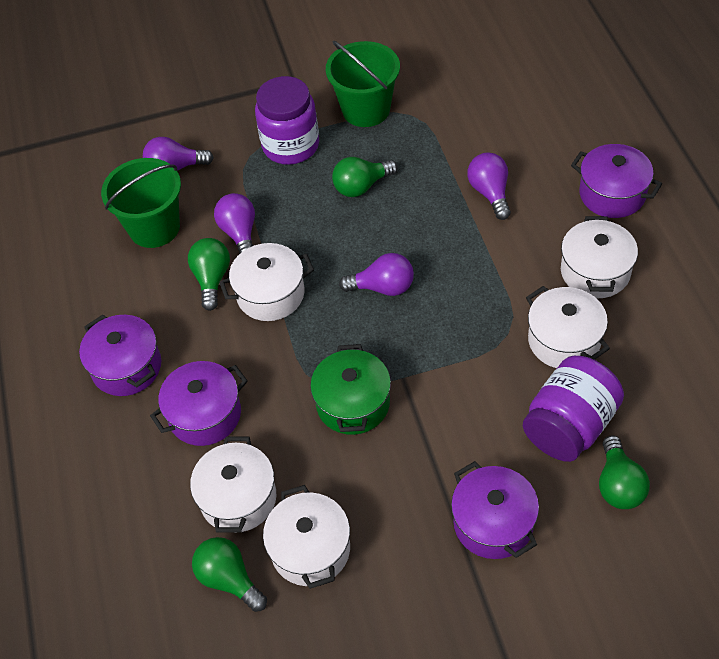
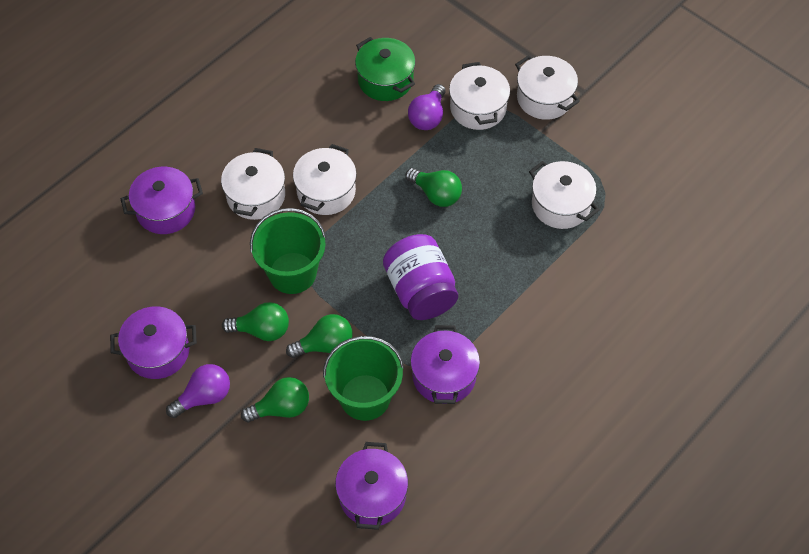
purple jar: [255,76,319,165] [523,356,624,462] = 2 -> [383,234,458,320] = 1
purple light bulb: [143,137,214,171] [214,193,255,254] [339,253,414,296] [468,152,511,220] = 4 -> [166,364,230,418] [408,84,446,130] = 2

